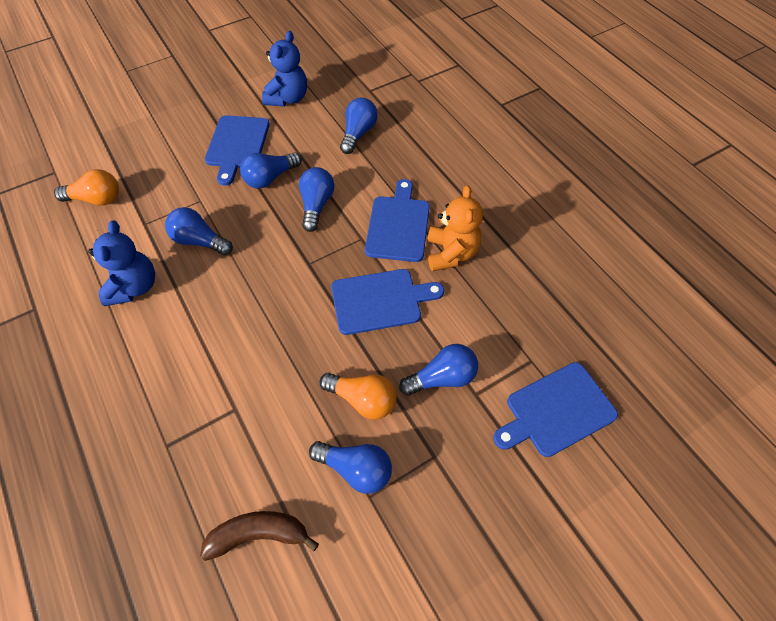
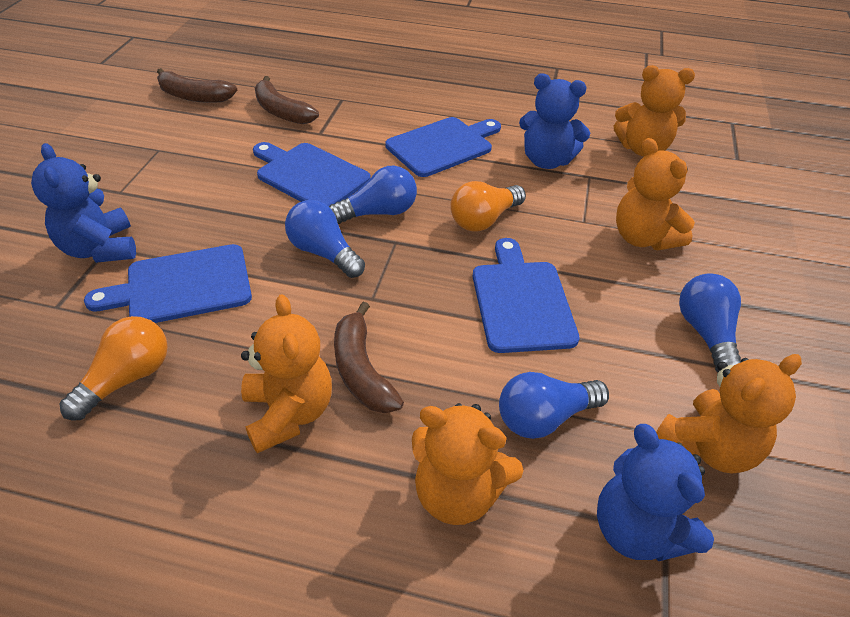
blue light bulb: [165,207,233,255] [240,153,302,189] [299,167,334,232] [309,441,392,494] [340,98,378,154] [399,344,478,396] = 6 -> [285,200,365,278] [329,166,417,224] [499,372,609,439] [679,273,741,373] = 4
blue teddy bear: [88,220,155,306] [262,31,307,107] = 2 -> [31,143,136,263] [519,73,590,169] [597,424,714,561] = 3
brown banana: [200,511,319,561] = 1 -> [157,68,237,103] [255,76,319,124] [334,302,404,413] = 3
orange teddy bear: [427,185,483,271] = 1 -> [241,294,332,453] [412,403,524,525] [614,65,695,157] [616,138,695,250] [656,354,802,473] = 5

